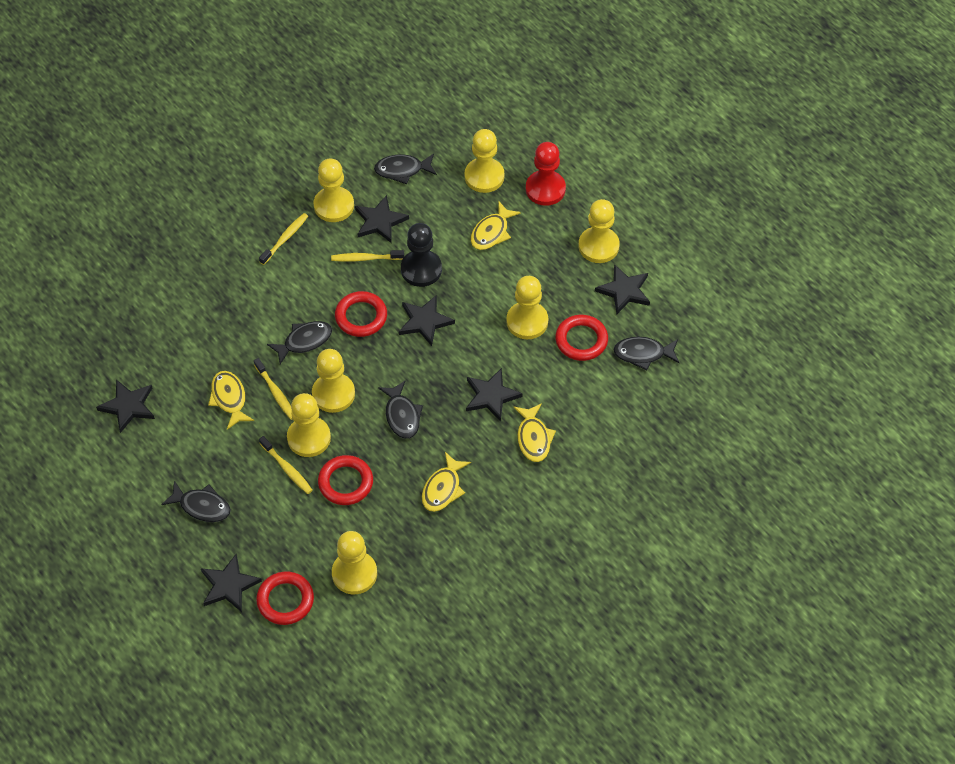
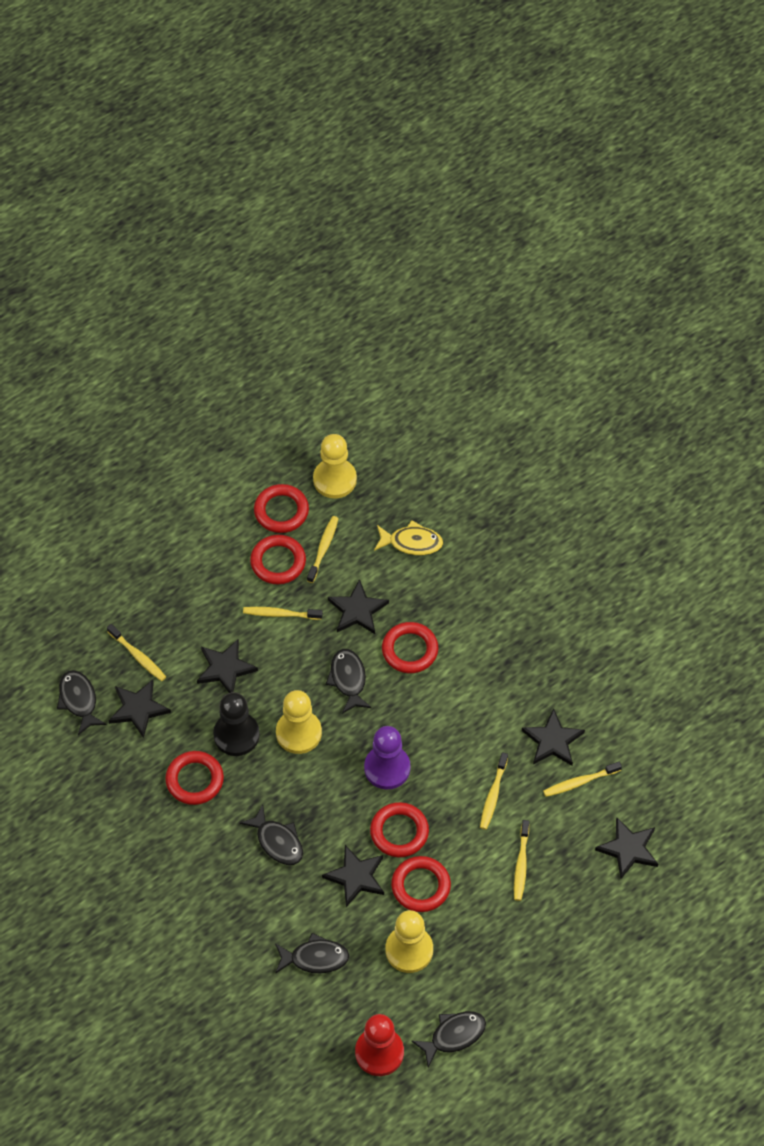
purple pawn: none = 0 -> [364,726,411,790] = 1
red ring: [256,572,314,625] [318,455,373,505] [335,291,387,337] [555,315,608,361] = 4 -> [165,751,224,805] [250,535,306,585] [254,484,309,533] [370,802,429,857] [382,622,438,673] [391,856,451,912] = 6
yellow fish: [208,371,254,430] [422,452,471,512] [470,201,521,250] [514,403,556,462] = 4 -> [374,520,443,555] = 1
yellow pawn: [287,393,331,457] [312,349,355,413] [313,158,354,222] [332,531,377,595] [464,129,504,193] [506,276,548,339] [578,199,620,263] = 7 -> [276,690,322,754] [313,434,357,499] [385,910,433,973] = 3
yellow toothbrush: [254,358,292,420] [259,213,308,265] [259,436,313,494] [331,250,404,262] = 4 -> [107,624,166,681] [243,607,323,620] [307,516,339,583] [480,752,508,830] [514,820,529,901] [543,762,622,797] = 6

